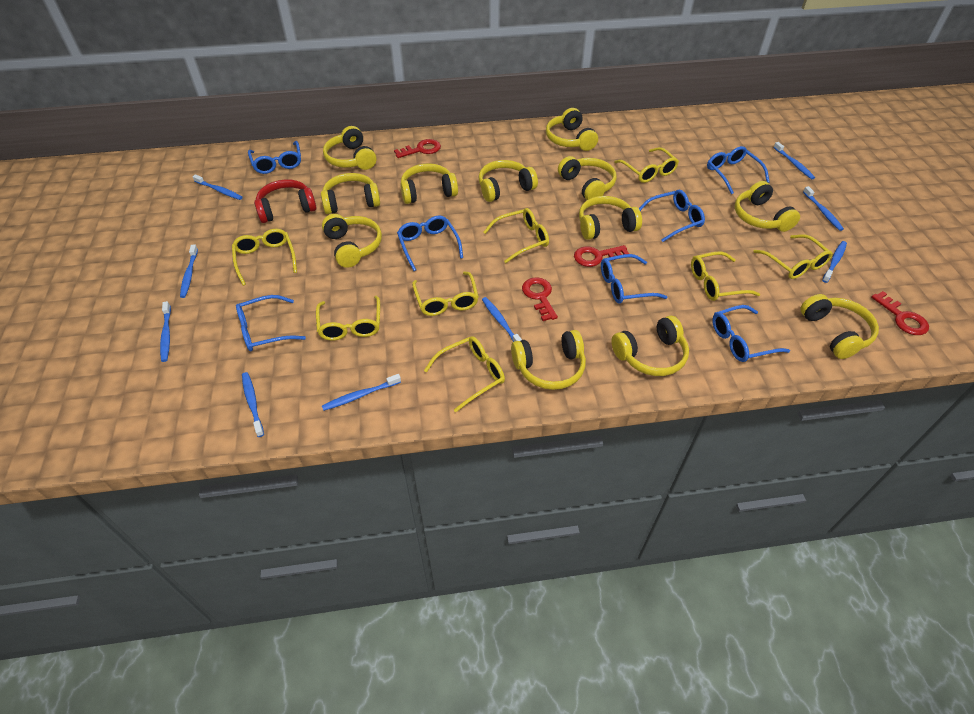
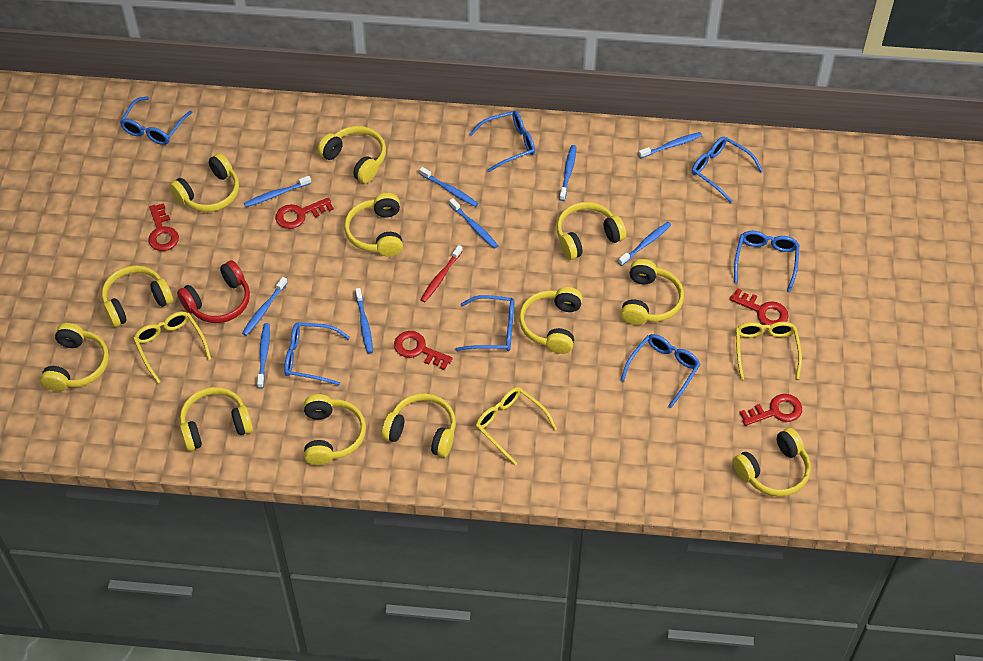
red key: [394,139,441,158] [522,277,558,321] [574,245,629,267] [871,291,929,335] = 4 -> [148,203,179,251] [275,197,334,229] [394,331,453,370] [730,288,788,325] [739,394,802,426] = 5
red toothbrush: none = 0 -> [420,245,463,302] = 1
yellow glasses: [232,229,297,286] [316,296,380,340] [412,272,479,316] [424,336,505,412] [484,208,549,263] [614,147,679,183] [691,251,760,301] [753,234,833,279] = 8 -> [133,311,211,383] [476,387,557,465] [736,322,802,380] = 3

